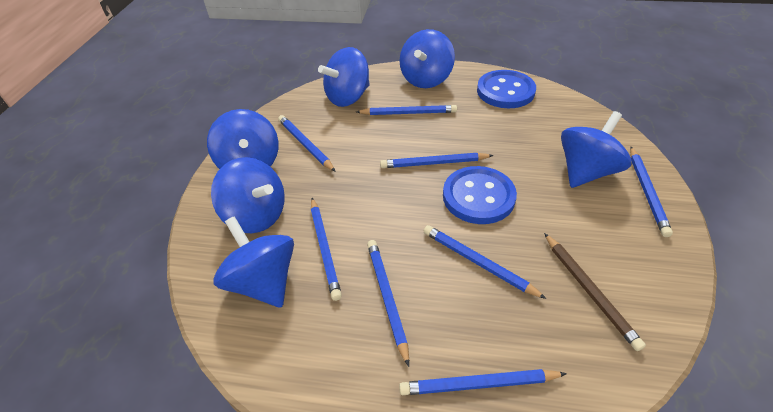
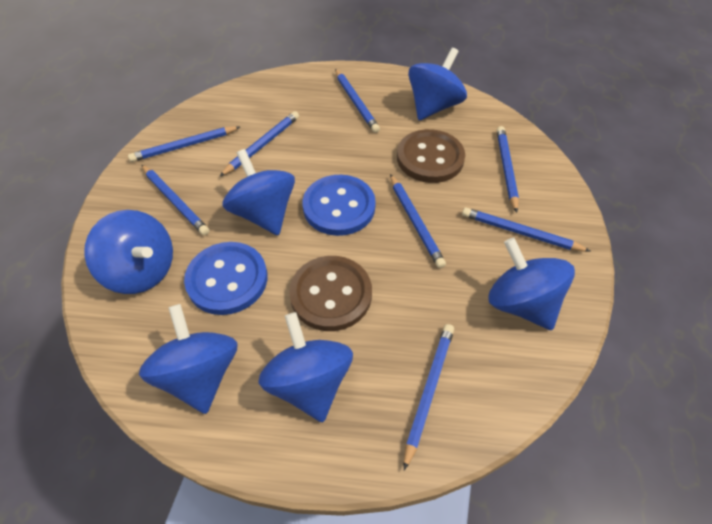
brown button: none = 0 -> [289,256,372,331] [397,129,465,183] = 2
brown pencil: [544,233,646,351] = 1 -> none = 0

